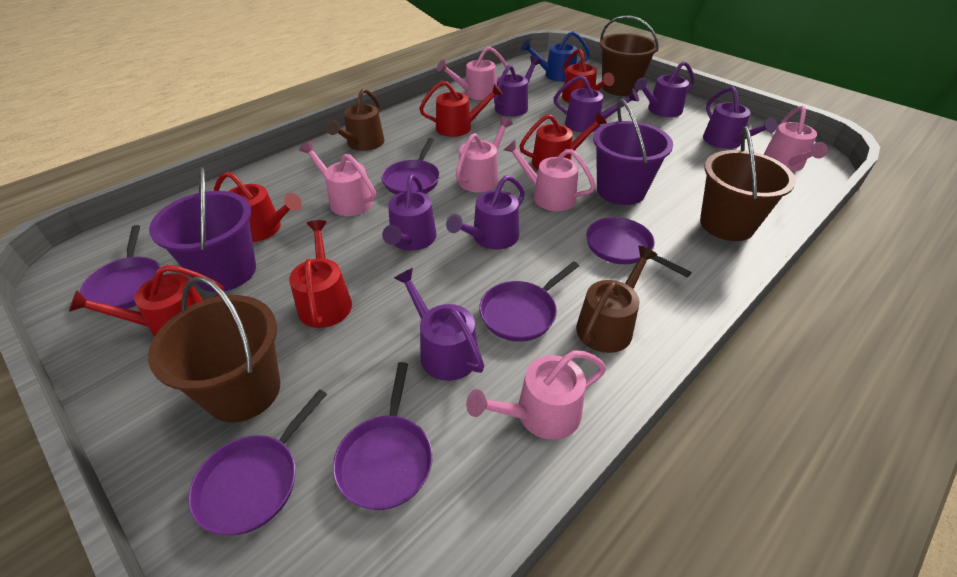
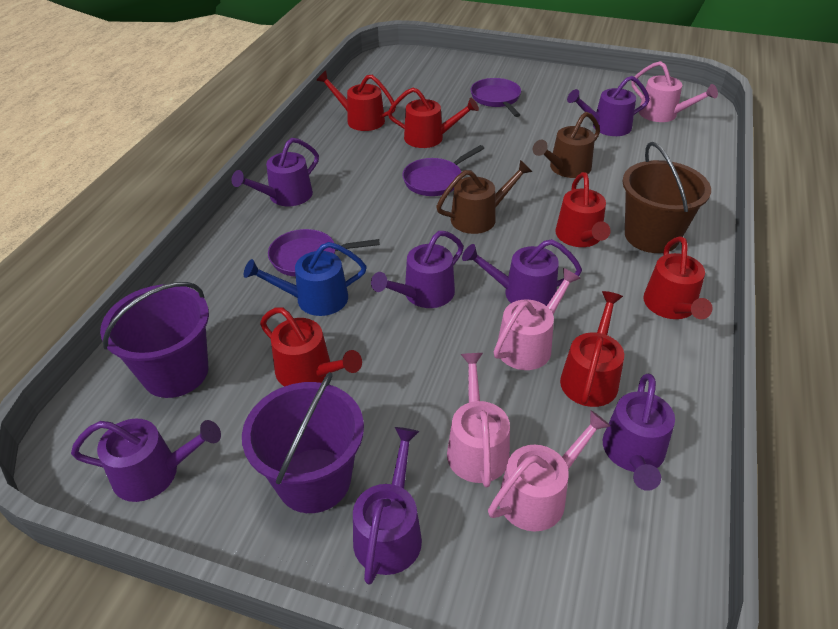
brown bucket: [148,276,280,422] [600,15,659,96] [700,126,796,241] = 3 -> [623,142,711,253] = 1
pink watering can: [299,141,376,216] [437,47,507,100] [456,116,513,192] [466,350,606,440] [504,140,596,211] [763,106,828,171] = 6 -> [447,353,510,487] [488,410,610,532] [494,268,581,370] [631,61,718,122] = 4
purple pan: [80,225,161,309] [188,389,327,535] [333,362,433,510] [381,138,440,194] [479,261,579,342] [586,217,692,277] = 6 -> [268,229,380,277] [402,145,484,196] [471,78,521,117] = 3

